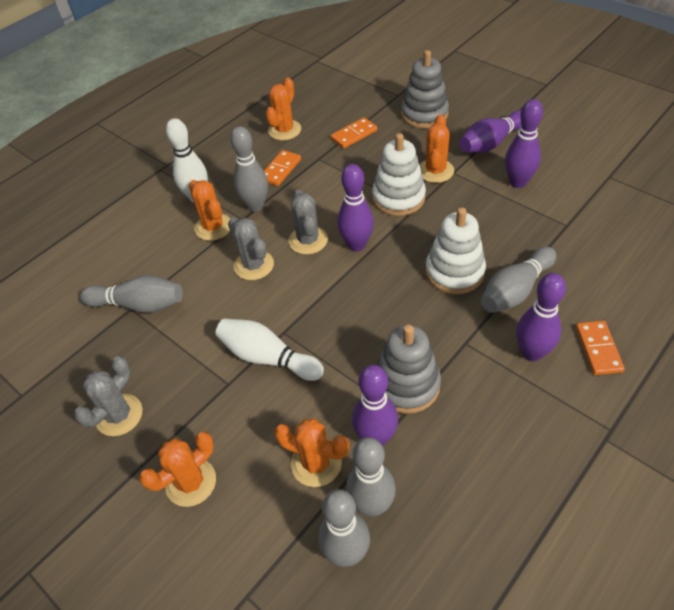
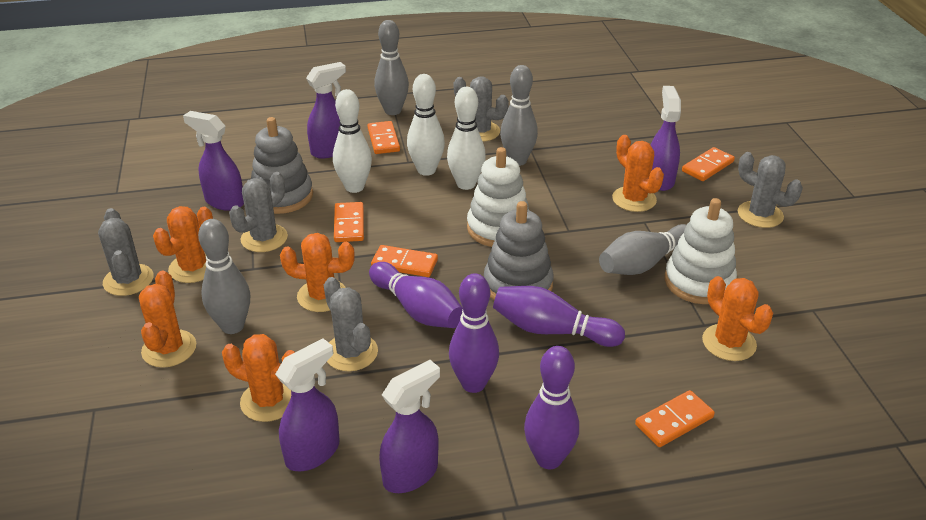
grey bowling pin: [80,275,183,313] [230,126,268,212] [318,489,370,567] [346,437,396,517] [481,247,556,313] = 5 -> [198,219,250,334] [374,20,409,115] [500,65,538,166] [599,224,686,275] = 4
grey cactus: [74,356,143,436] [228,217,274,280] [288,189,328,255] = 3 -> [98,208,154,296] [229,172,288,252] [324,277,378,371] [454,76,509,142] [738,152,803,228] = 5
orange cactus: [139,432,216,507] [189,180,231,241] [266,78,301,141] [274,419,349,487] [420,115,454,183] = 5 -> [139,271,196,368] [153,206,213,283] [222,334,295,422] [280,233,355,312] [612,135,664,212] [702,276,773,361] = 6
orange domino: [264,150,301,186] [331,117,377,148] [576,321,625,375] = 3 -> [334,202,364,242] [367,121,400,154] [371,245,438,277] [635,390,715,447] [682,147,735,181] = 5
purple bowling pin: [337,164,374,251] [352,365,398,446] [459,110,521,153] [505,99,543,188] [516,273,566,361] = 5 -> [369,262,463,328] [449,273,499,393] [493,286,625,347] [524,346,579,469] = 4
purple spray bottle: none = 0 -> [183,111,244,211] [275,338,340,471] [306,62,346,159] [379,360,440,493] [651,86,681,191] = 5
white bowling pin: [166,118,208,203] [215,318,324,381] = 2 -> [333,89,372,193] [407,74,445,176] [447,87,486,190] = 3

